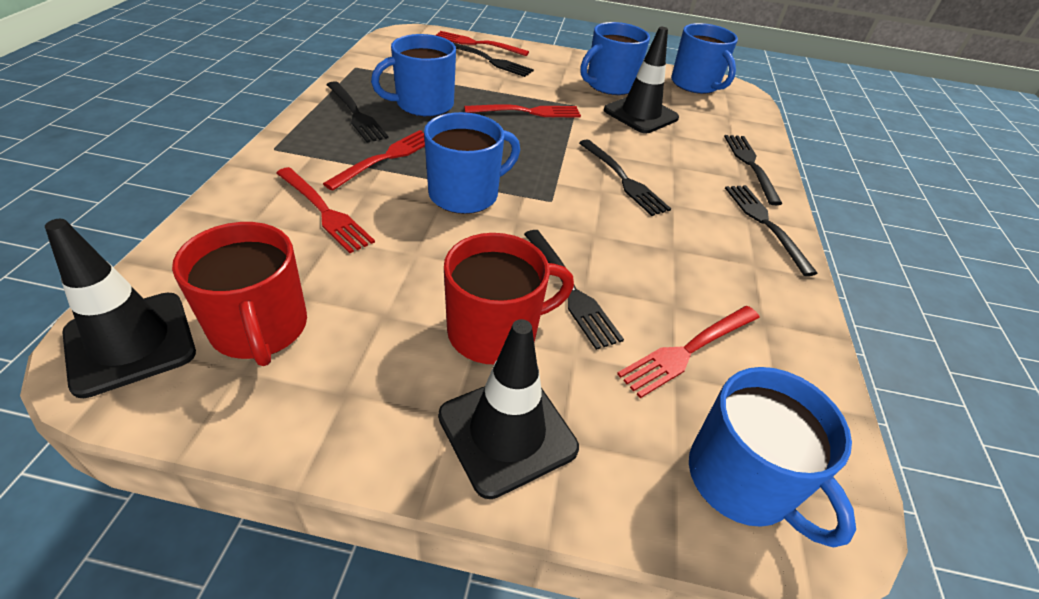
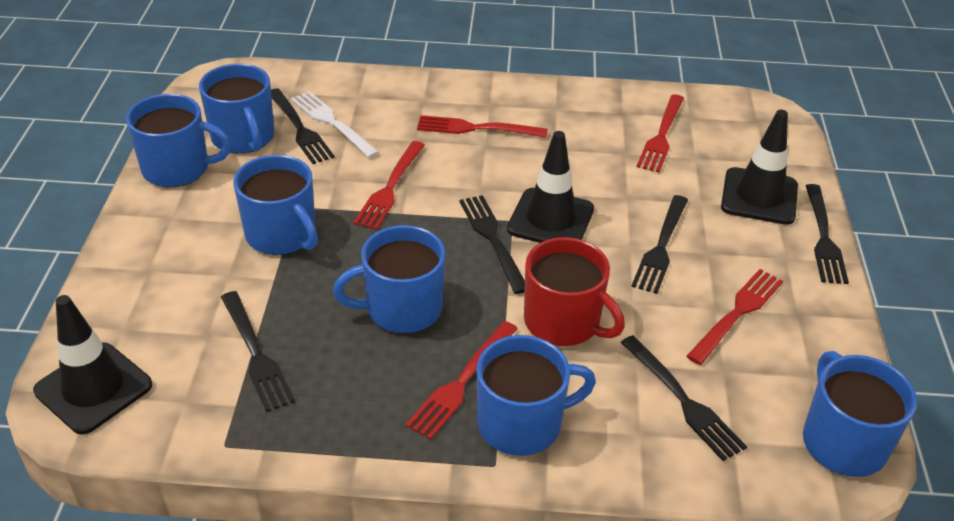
blue mug: [371,34,456,117] [424,112,520,214] [581,22,650,95] [671,23,738,94] [689,367,856,547] = 5 -> [126,94,231,187] [199,64,274,154] [234,155,318,255] [333,225,445,333] [477,335,596,456] [803,351,917,477] = 6
red mug: [172,222,307,366] [444,233,574,364] = 2 -> [524,237,625,346] = 1
white fork: none = 0 -> [291,91,379,158] = 1

